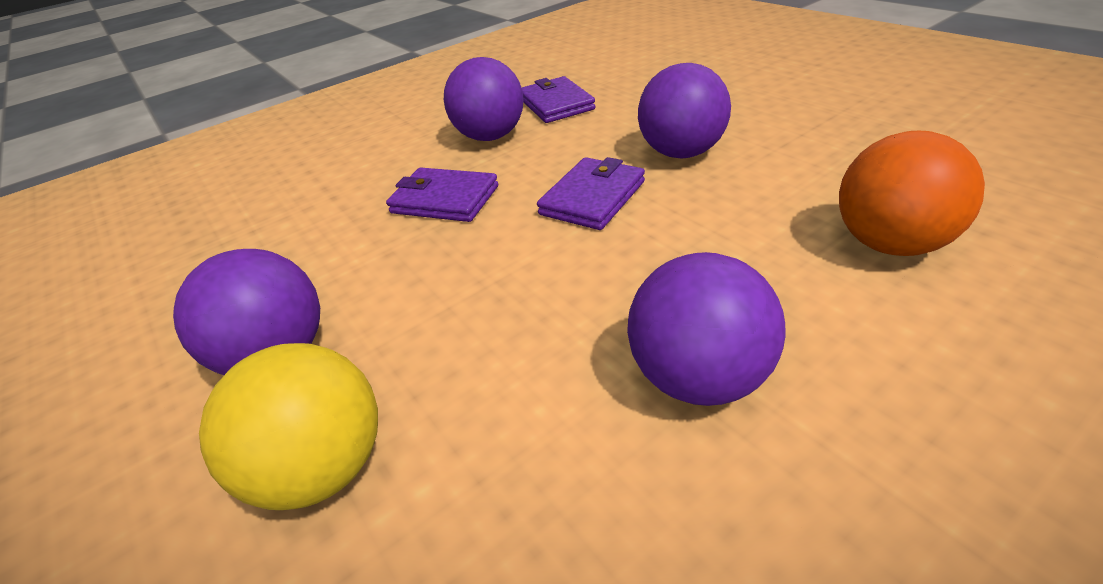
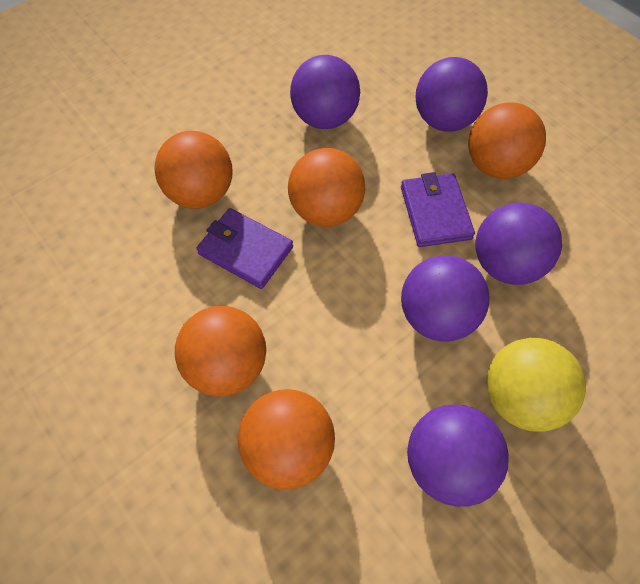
orange ball: [839,131,985,256] = 1 -> [154,131,232,209] [175,306,266,396] [238,389,335,490] [288,148,365,227] [468,103,546,179] = 5
purple ball: [173,249,320,375] [444,57,524,141] [627,252,786,406] [638,63,731,158] = 4 -> [290,55,360,129] [401,255,490,342] [407,404,509,507] [416,57,488,132] [475,202,562,285] = 5
purple wallet: [386,167,498,222] [522,76,595,123] [537,157,645,230] = 3 -> [196,208,293,289] [401,172,475,247] = 2

